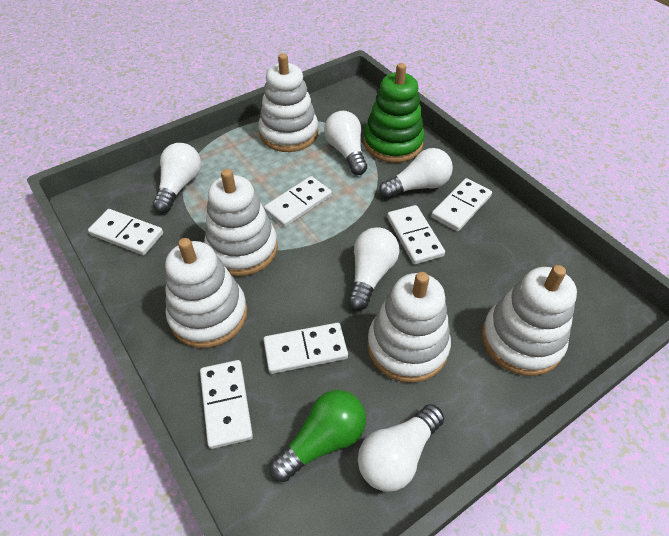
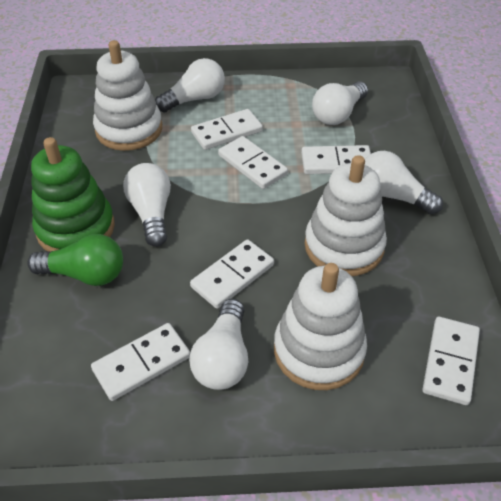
white stacking toy: [165,238,247,348] [204,169,278,276] [259,53,318,152] [367,272,451,383] [482,265,577,376] = 5 -> [93,40,162,151] [274,263,367,390] [304,155,387,276] = 3

